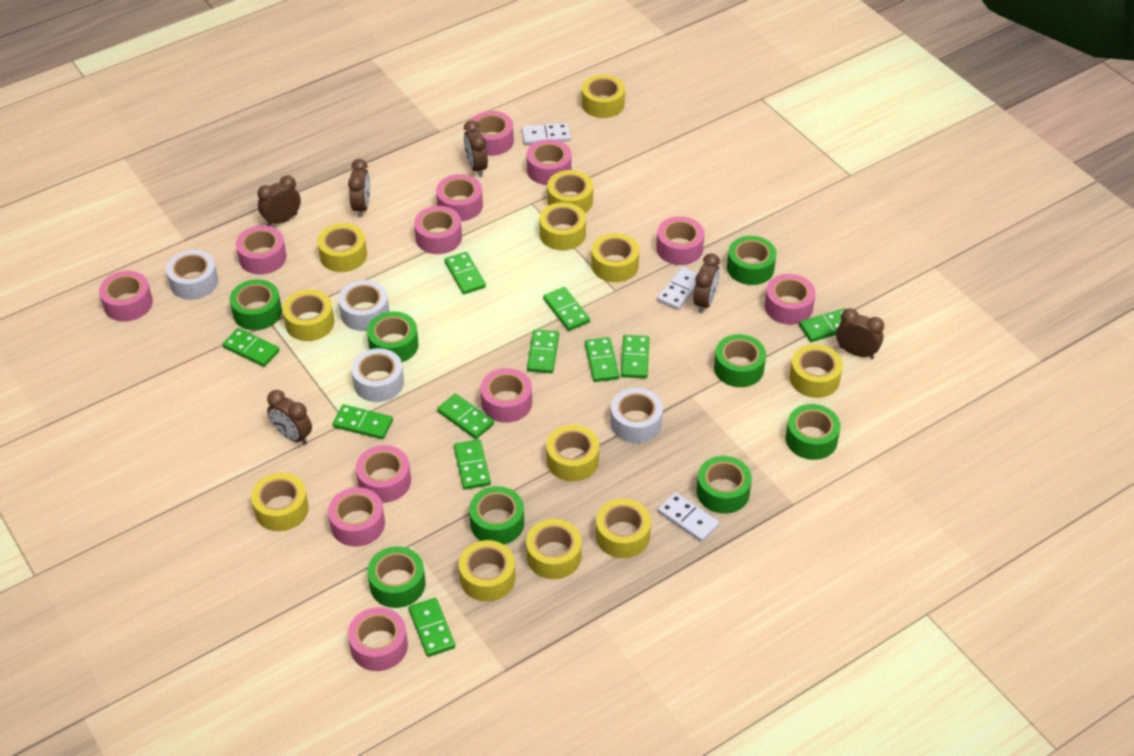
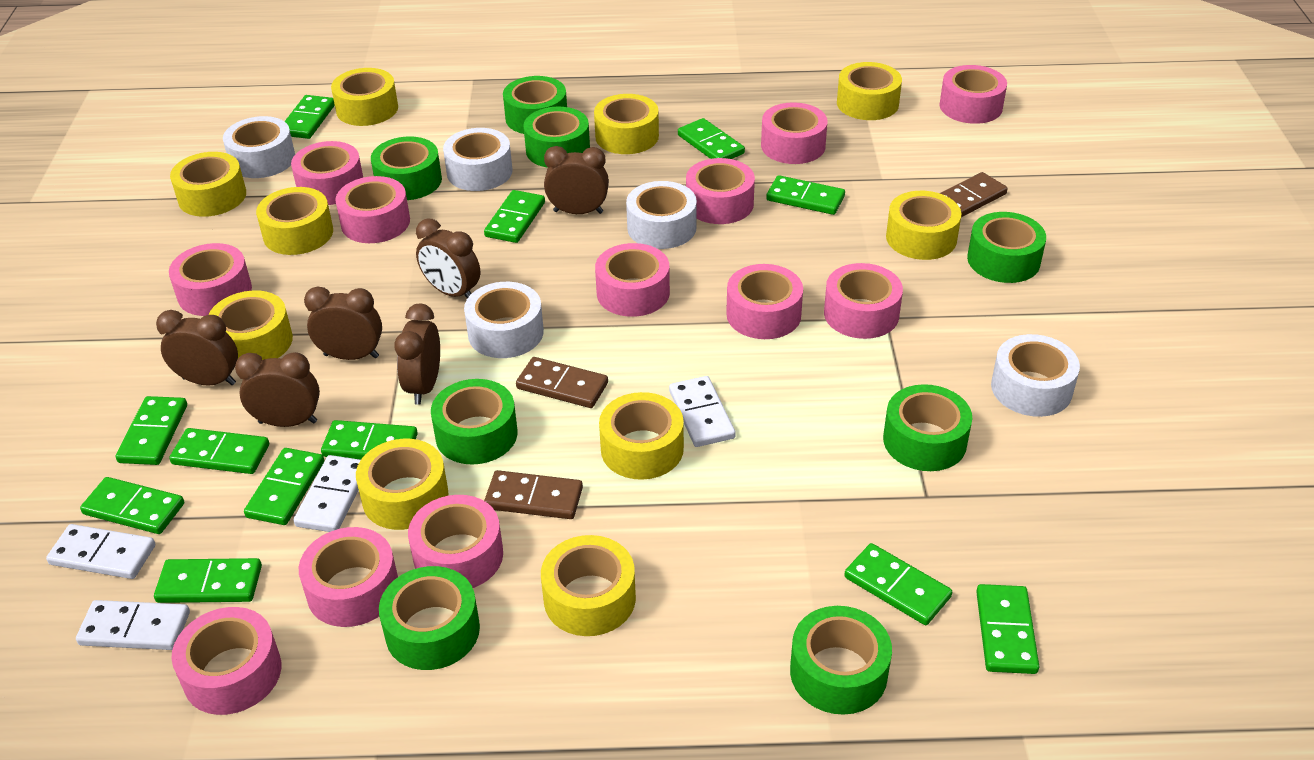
brown domino: none = 0 -> [484,470,583,519] [516,357,608,408] [940,172,1008,217] = 3
green domino: [222,328,280,367] [333,404,393,439] [409,598,455,657] [437,394,494,439] [445,252,486,294] [454,439,491,490] [527,329,559,373] [543,287,590,331] [585,337,619,382] [621,335,649,378] [799,308,846,342] = 11 -> [80,477,184,534] [116,396,187,465] [154,558,262,603] [169,428,269,474] [244,448,324,525] [284,95,335,139] [321,420,418,460] [484,190,545,243] [678,118,745,159] [766,175,845,215] [844,543,952,625] [976,584,1039,674] = 12
white domino: [522,123,571,145] [657,267,698,310] [658,492,719,542] = 3 -> [46,524,155,579] [76,600,190,650] [293,455,360,532] [669,376,736,447] = 4
white tape: [166,250,218,300] [338,280,389,331] [351,348,404,402] [610,388,663,443] = 4 -> [223,116,295,178] [443,128,513,191] [464,282,544,358] [626,181,697,249] [991,334,1080,417] = 5
yellow tape: [251,473,309,531] [282,290,334,341] [317,223,367,272] [459,540,515,601] [526,519,582,579] [539,202,586,251] [546,425,599,481] [547,170,593,213] [582,74,625,118] [591,233,639,282] [596,499,651,558] [790,344,843,398] = 12 -> [170,152,246,217] [209,290,293,360] [256,187,333,255] [331,68,398,126] [356,439,448,530] [541,535,636,636] [594,94,659,154] [599,392,684,480] [837,62,902,120] [886,191,961,260] = 10

